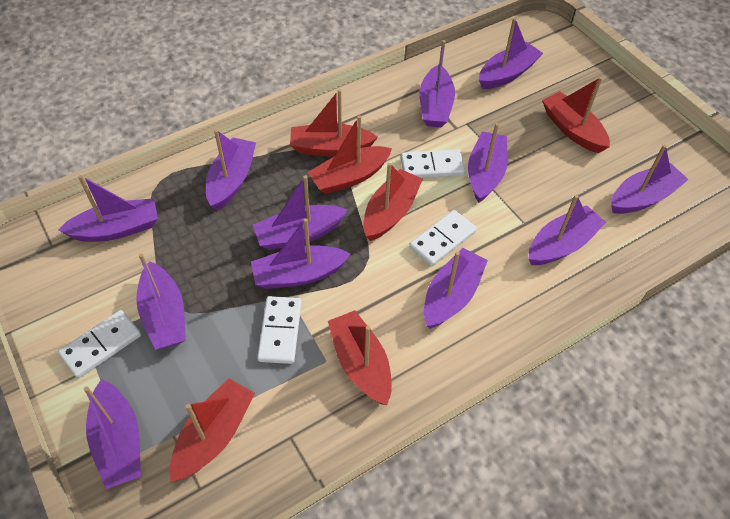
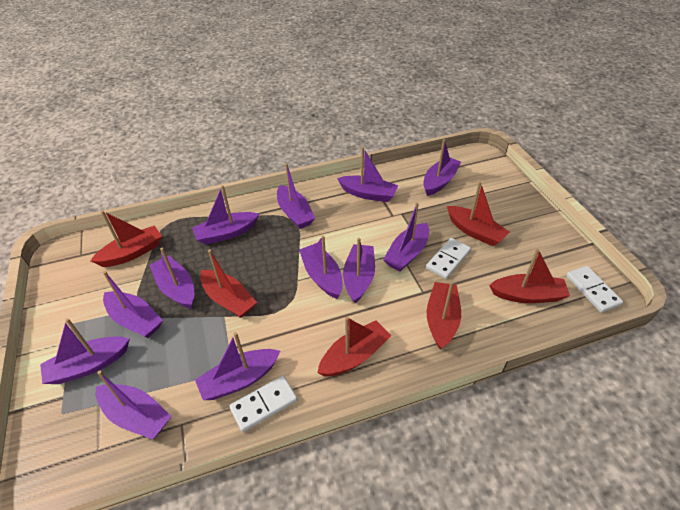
white domino: [58,310,141,378] [257,296,302,364] [401,149,465,178] [409,210,477,266] = 4 -> [229,376,297,432] [426,238,471,279] [566,266,623,313] = 3

